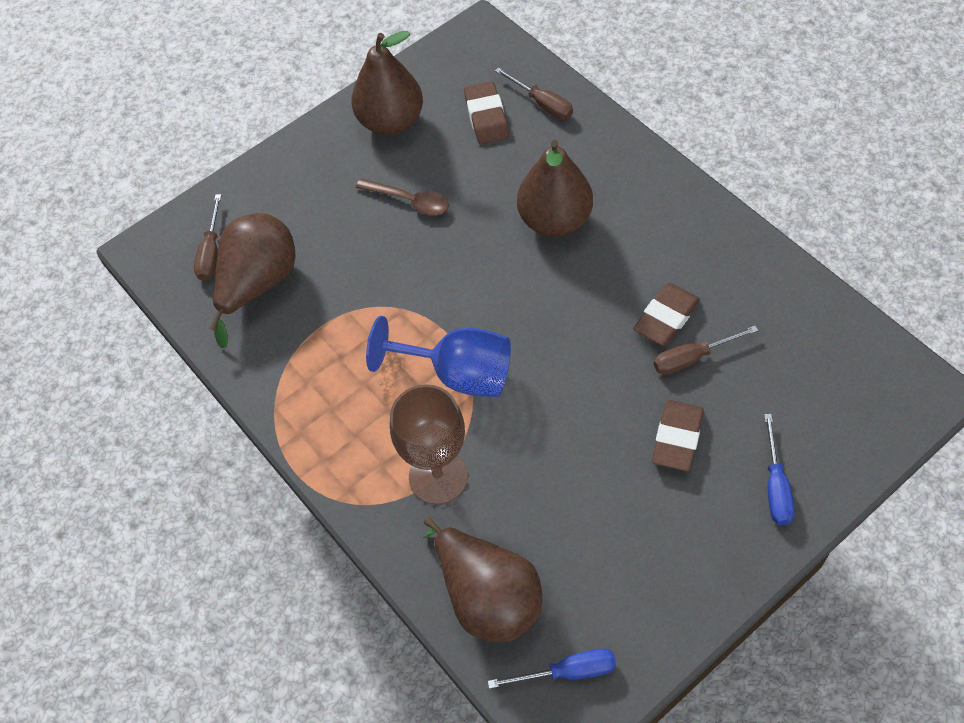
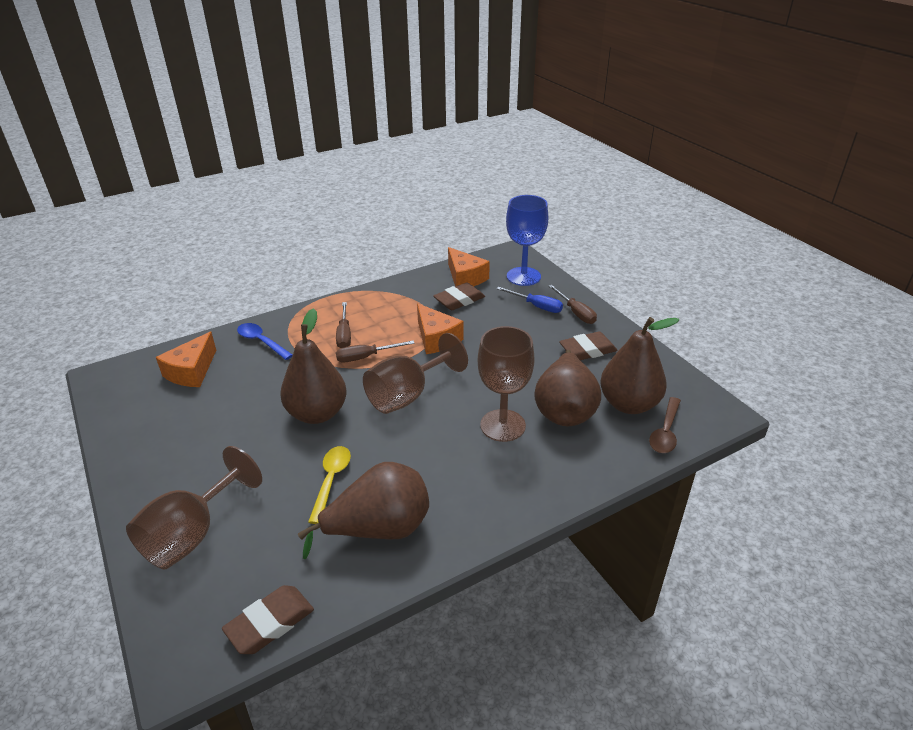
blue screwdriver: [488,648,616,689] [764,414,794,525] = 2 -> [497,287,563,313] = 1
blue spoon: none = 0 -> [237,323,293,360] = 1
brown goblet: [390,384,468,505] = 1 -> [126,446,262,570] [363,333,468,414] [478,326,535,442] = 3
orange cheese: none = 0 -> [156,332,216,387] [417,303,464,354] [448,247,490,287] = 3
yellow spoon: none = 0 -> [308,446,351,524] = 1

